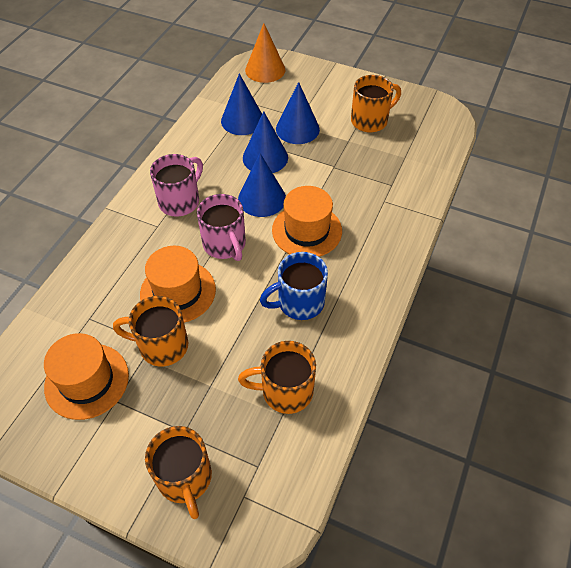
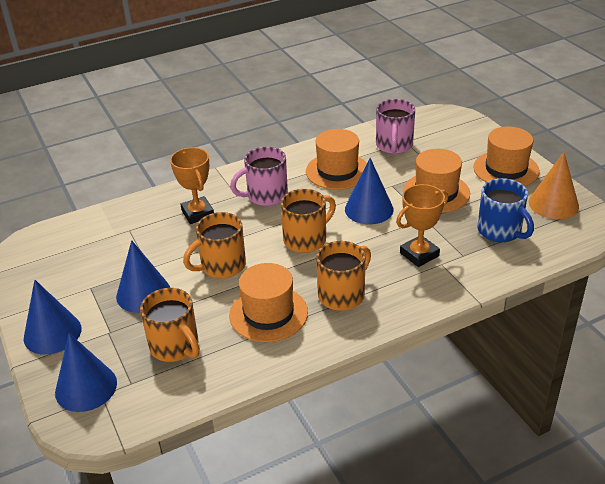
orange hat: [44,333,129,420] [140,246,216,323] [272,186,342,257] = 3 -> [229,263,308,342] [306,129,367,190] [403,149,470,213] [473,127,540,186] = 4
orange trophy: none = 0 -> [170,147,214,224] [396,184,448,267] = 2

